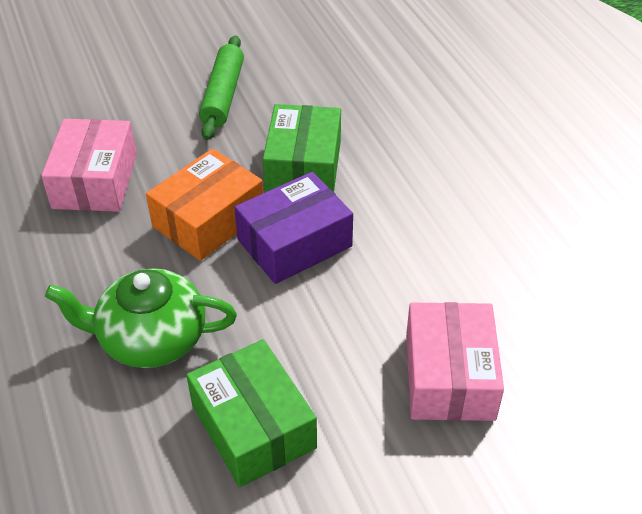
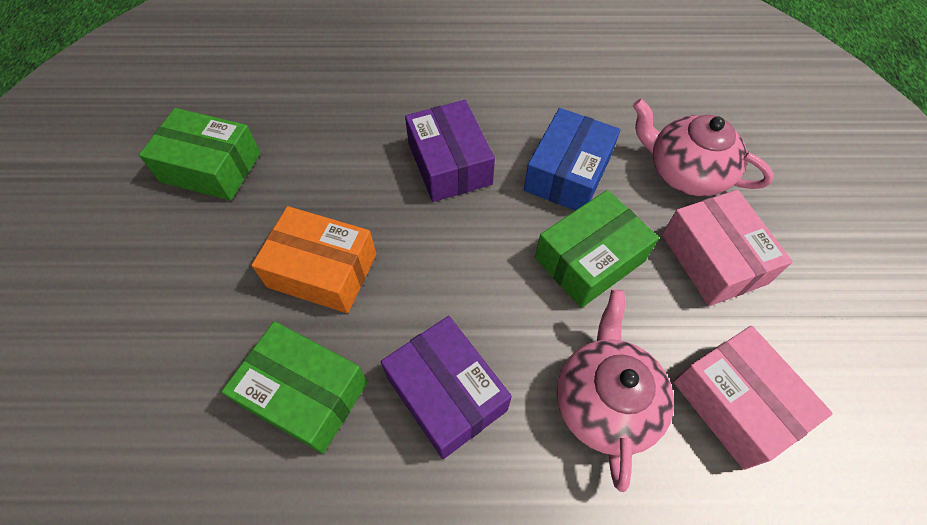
blue box: none = 0 -> [524,108,621,211] = 1
green box: [186,339,317,487] [263,104,341,192] = 2 -> [139,108,261,201] [222,321,368,454] [535,190,659,308] = 3
green rolling pin: [199,35,244,140] = 1 -> none = 0
green teapot: [45,268,237,368] = 1 -> none = 0
pink teapot: none = 0 -> [557,289,674,492] [633,99,774,196] = 2
purple box: [234,172,353,284] = 1 -> [381,316,512,459] [405,100,495,202] = 2

